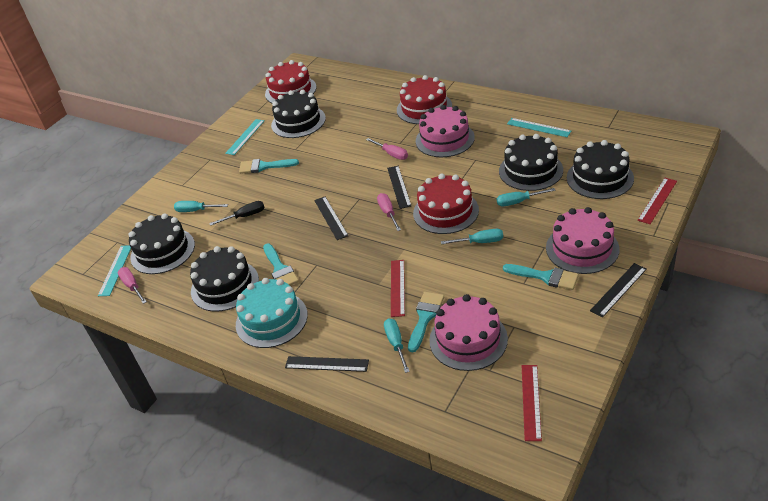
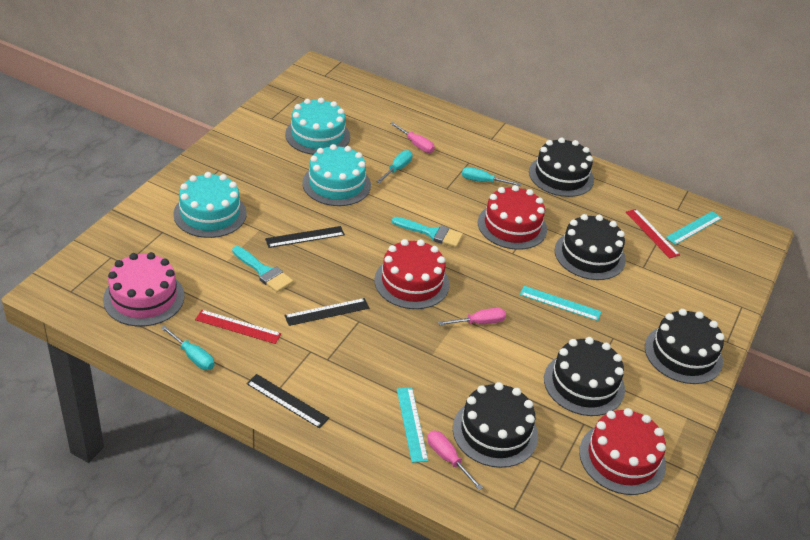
black ruler: [285,356,369,372] [314,197,349,240] [387,166,411,209] [590,263,647,317] = 4 -> [246,374,329,428] [265,226,345,248] [284,298,369,326] = 3
black screwdriver: [209,201,265,226] = 1 -> none = 0
pink cake: [416,105,475,157] [429,294,508,371] [546,207,619,274] = 3 -> [103,252,185,327] = 1
red ruler: [391,260,405,317] [522,365,542,441] [638,178,677,224] = 3 -> [195,310,281,344] [626,209,680,258] = 2
turquoise brush: [239,159,299,174] [263,244,299,286] [408,292,444,352] [503,264,579,290] = 4 -> [232,246,293,292] [391,217,463,247] = 2
turquoise cake: [236,278,308,348] = 1 -> [173,172,247,238] [285,98,350,155] [302,144,371,206] = 3
turquoise screwdriver: [174,201,228,212] [384,318,410,373] [441,229,503,244] [497,188,556,206] = 4 -> [161,325,214,370] [376,150,413,183] [462,167,521,186] = 3

